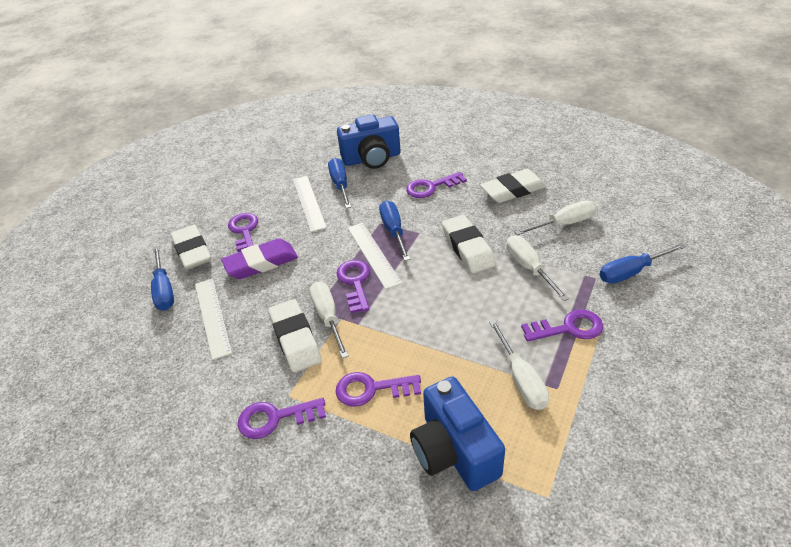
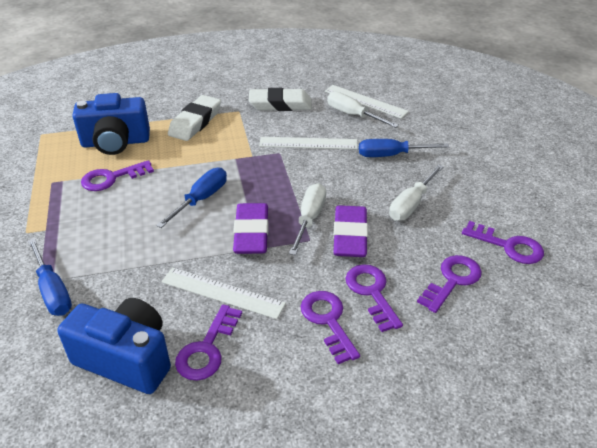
blue screwdriver: [151,246,174,311] [328,158,351,208] [379,201,410,261] [600,243,686,284] = 4 -> [28,238,72,316] [156,167,227,228] [359,139,449,157] = 3
purple eraser: [221,238,298,279] = 1 -> [233,203,269,254] [333,205,368,257] = 2
white eraser: [170,225,211,270] [268,299,322,372] [442,215,496,273] [480,169,546,203] = 4 -> [168,95,221,141] [249,88,312,111] = 2
white screwdriver: [310,282,349,358] [489,320,549,410] [506,235,569,301] [514,200,597,235] = 4 -> [289,183,326,255] [327,92,399,128] [389,164,444,221] = 3

